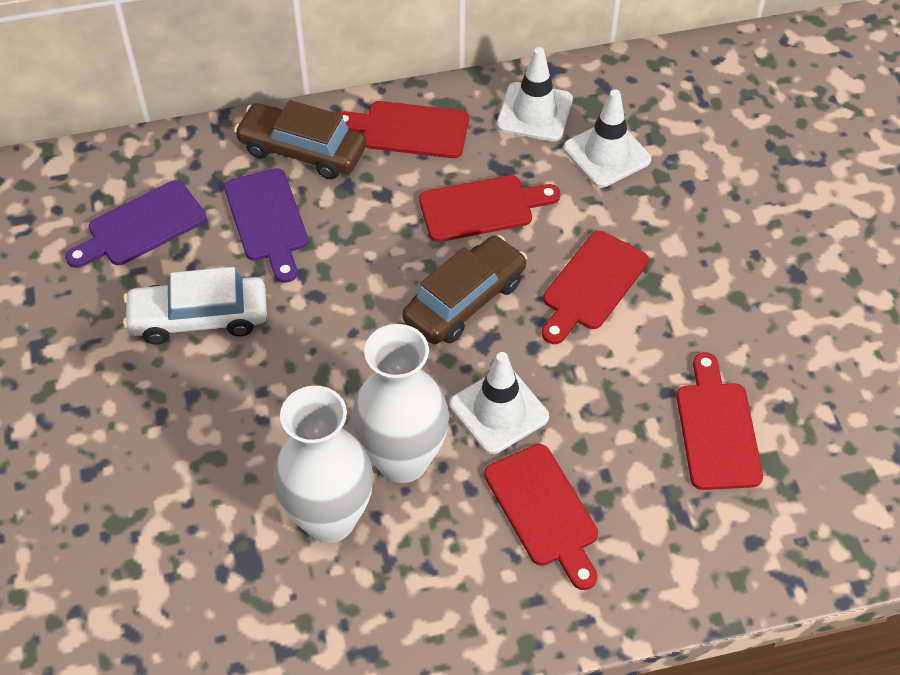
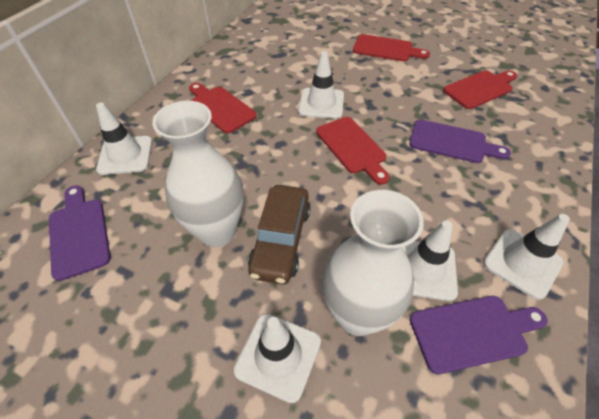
brown car: [234,100,366,179] [402,235,527,344] = 2 -> [248,185,310,284] = 1
purple cutting board: [65,180,206,268] [224,168,308,283] = 2 -> [49,185,111,281] [409,119,511,163] [410,296,547,374] = 3
red cutting board: [337,101,469,158] [419,175,560,242] [484,444,598,590] [542,231,649,344] [677,352,763,490] = 5 -> [189,83,257,133] [316,117,389,185] [353,34,430,61] [443,70,517,109] = 4
white car: [123,267,267,344] = 1 -> none = 0
white traffic cone: [450,352,549,454] [497,47,573,142] [563,89,651,188] = 3 -> [96,102,152,175] [234,313,321,403] [299,51,344,119] [402,221,458,301] [483,214,570,300] = 5

